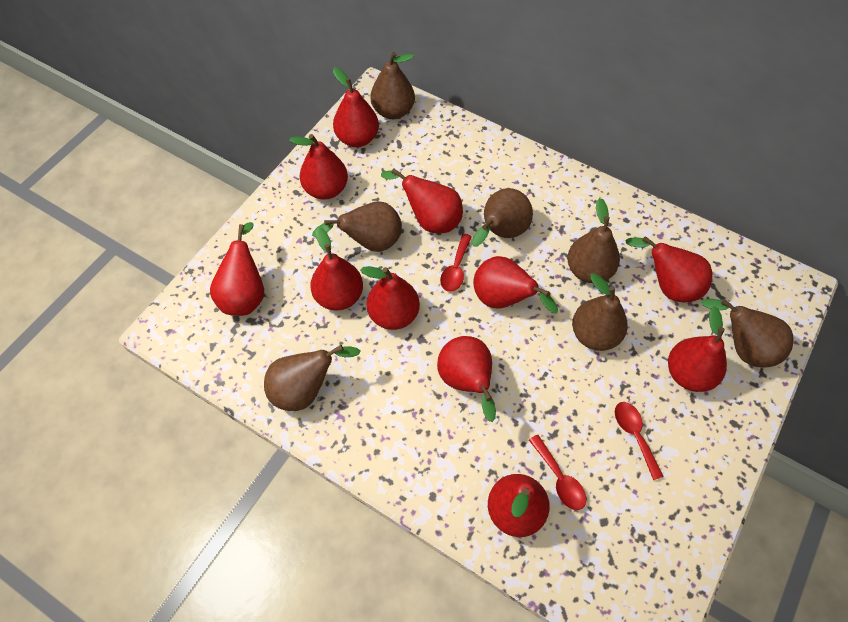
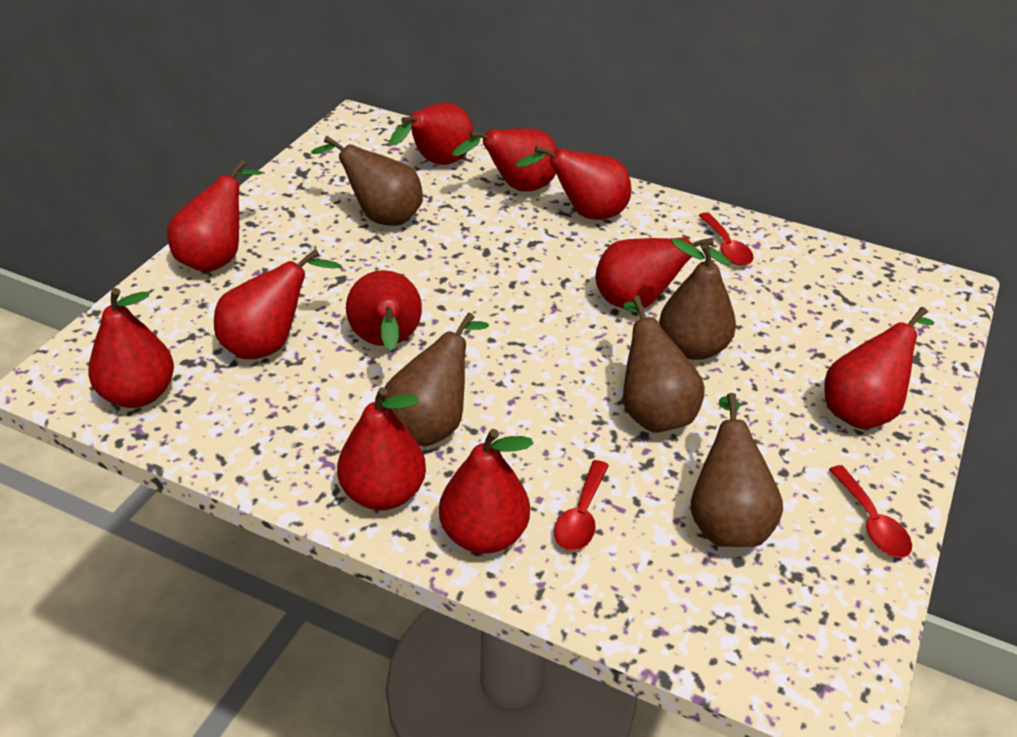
brown pear: [264,345,361,411] [312,202,402,252] [370,52,415,119] [472,188,533,247] [567,198,620,283] [572,274,628,351] [701,299,794,367] = 7 -> [311,136,423,226] [382,312,489,447] [623,296,705,433] [659,238,736,360] [691,393,783,547] = 5

